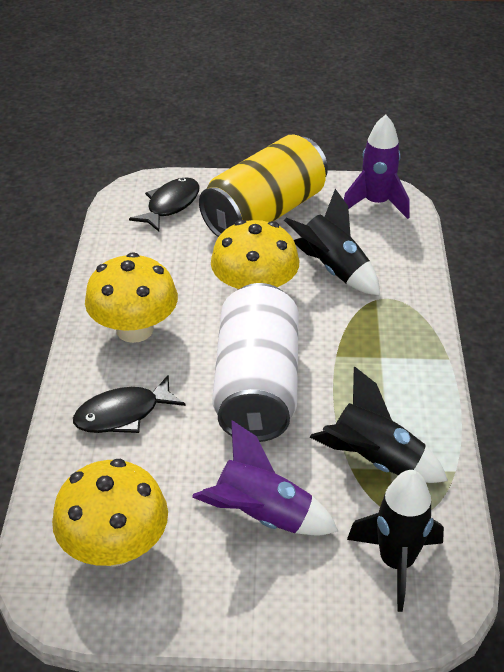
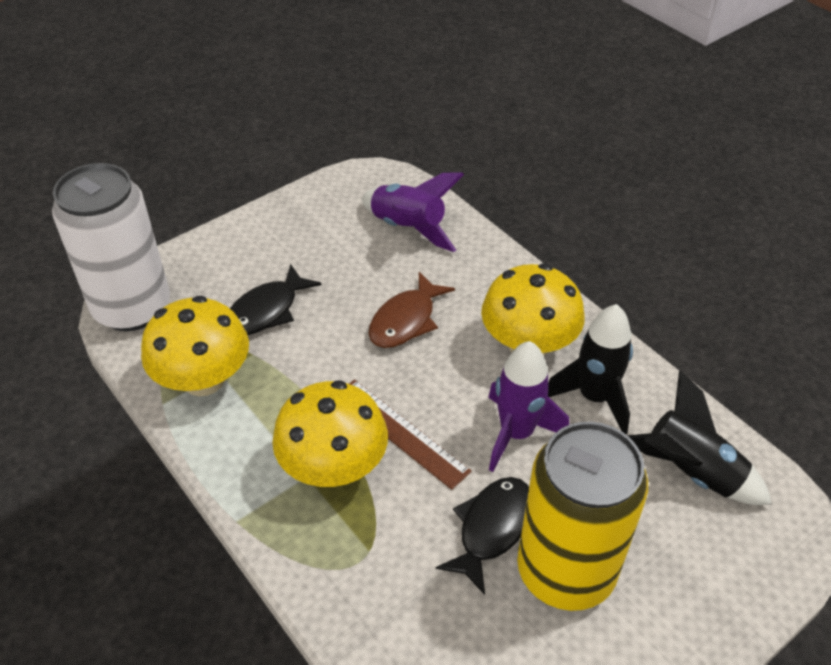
black rocket: [284,189,380,295] [310,366,448,483] [347,470,444,612] = 3 -> [548,304,633,434] [627,370,772,505] = 2
brown fish: none = 0 -> [368,272,455,348] = 1
brown ruler: none = 0 -> [349,380,472,490] = 1

